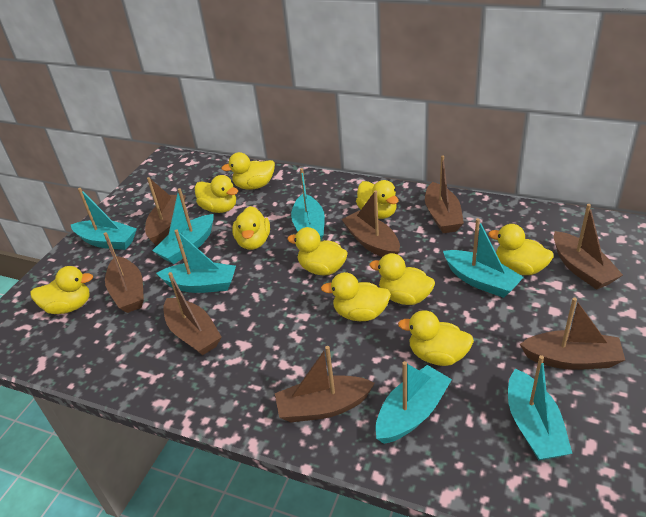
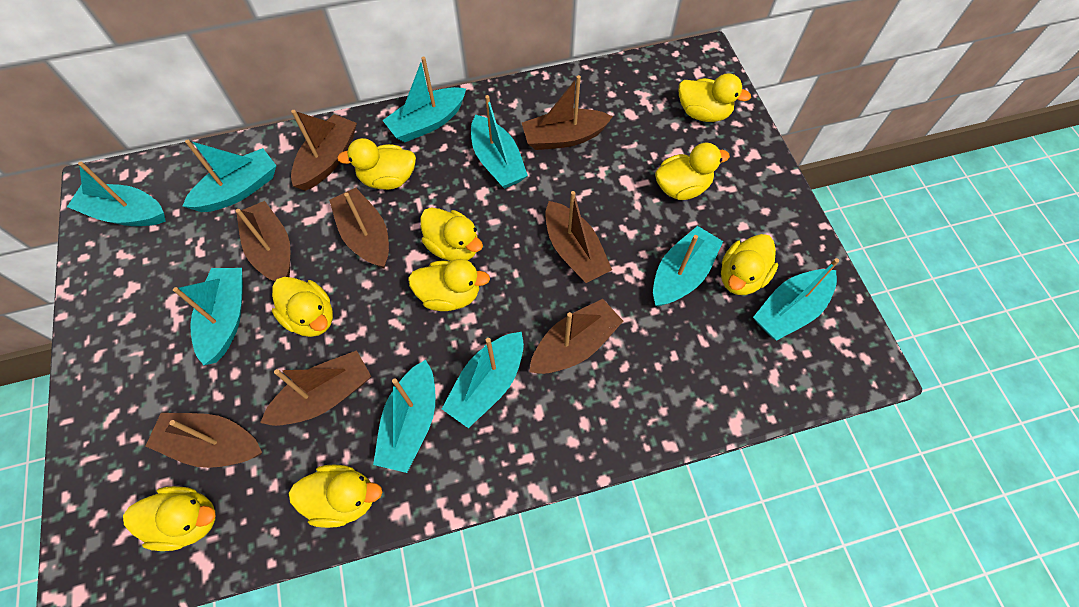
turquoise boat: [71,188,137,250] [152,188,214,264] [156,230,236,293] [291,168,325,239] [375,361,452,444] [443,218,524,298] [508,355,573,460] = 7 -> [67,162,166,226] [173,268,243,365] [183,140,276,212] [373,360,435,473] [382,57,466,142] [442,332,524,428] [471,95,528,189] [653,226,723,307] [753,258,839,341] = 9
yellow duck: [30,266,93,314] [195,175,238,213] [221,152,275,190] [232,206,270,250] [287,227,348,275] [321,272,391,321] [356,180,399,219] [369,253,435,305] [398,310,474,366] [488,224,554,275] = 10 -> [123,486,216,551] [272,277,333,337] [288,465,383,528] [337,138,416,190] [408,259,490,311] [420,207,483,261] [655,143,730,200] [679,73,751,122] [721,234,778,295] = 9

